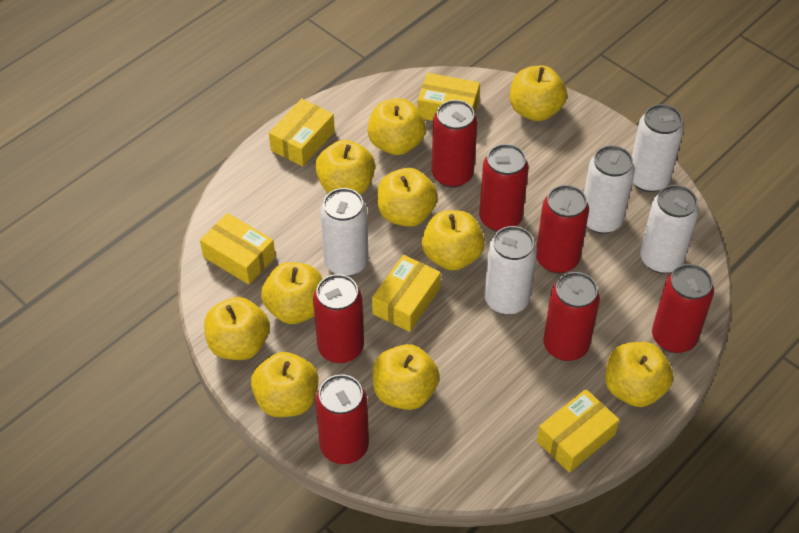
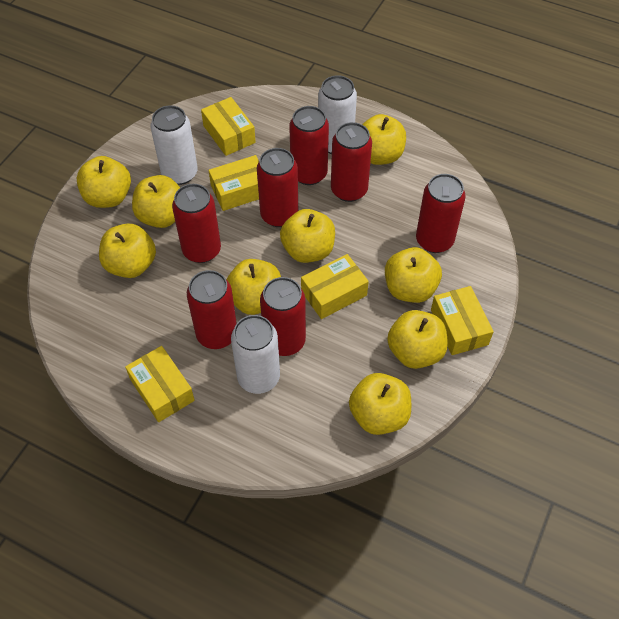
white can: [320,188,369,276] [485,226,537,315] [584,145,635,234] [632,104,684,192] [640,185,699,273] = 5 -> [150,105,198,185] [231,315,280,394] [318,75,357,154] = 3
yellow apple: [204,297,270,360] [251,352,319,417] [261,262,323,324] [315,140,375,195] [368,99,426,155] [373,344,440,410] [377,168,438,227] [422,210,485,271] [510,66,567,121] [605,342,673,407] = 10 -> [77,156,131,208] [99,224,156,278] [132,175,180,228] [226,259,281,315] [280,209,335,263] [349,373,411,435] [362,114,406,165] [385,247,442,303] [387,310,448,369] = 9

